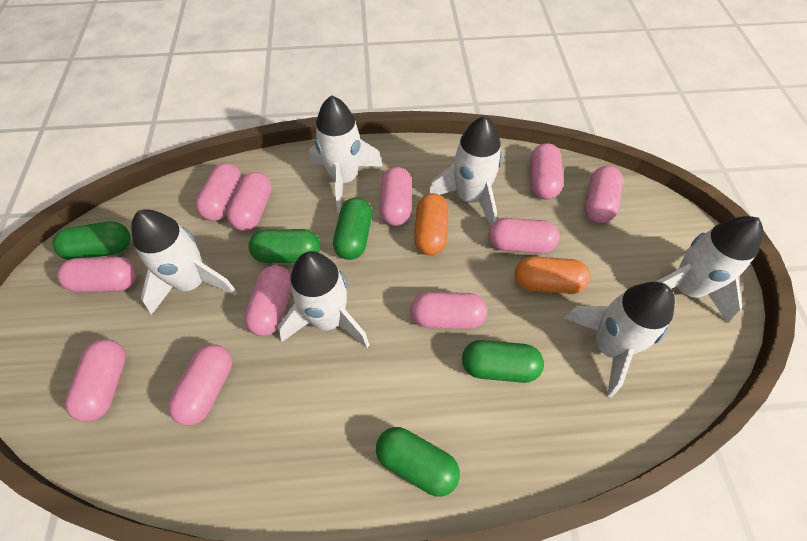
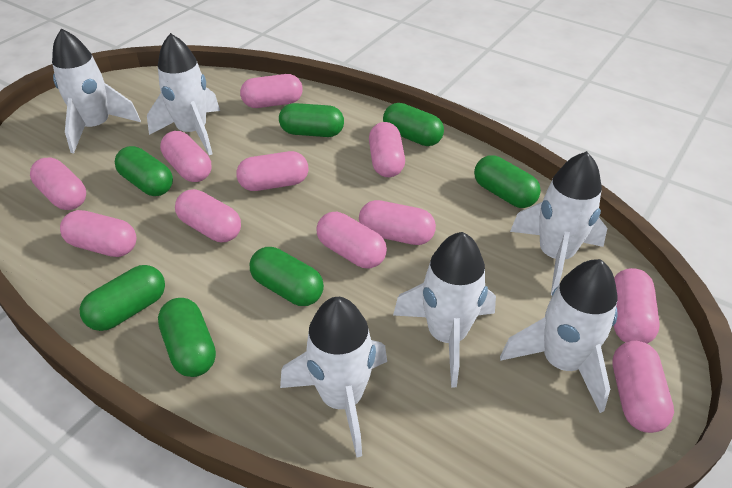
green capsule: [52,221,131,260] [249,229,320,263] [333,197,372,260] [376,427,460,497] [462,340,544,383] = 5 -> [80,265,165,331] [115,146,173,196] [158,298,216,377] [250,247,324,306] [279,103,344,137] [383,103,444,146] [474,155,541,208] = 7
orange capsule: [414,193,449,255] [515,256,590,294] = 2 -> none = 0

